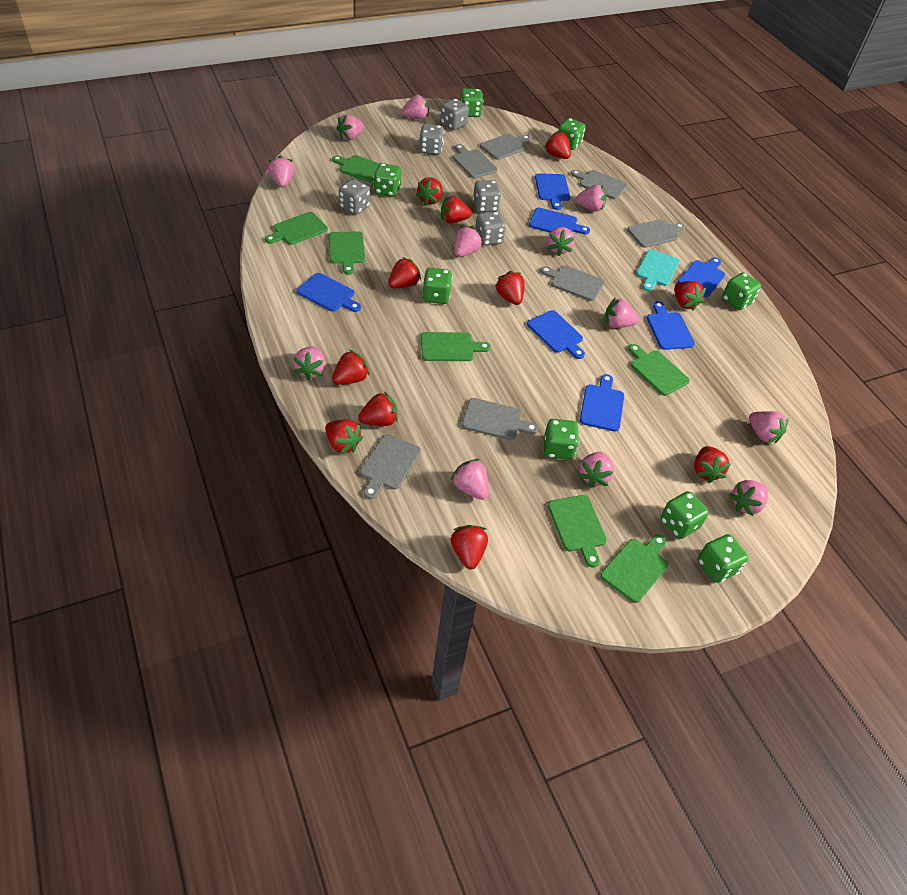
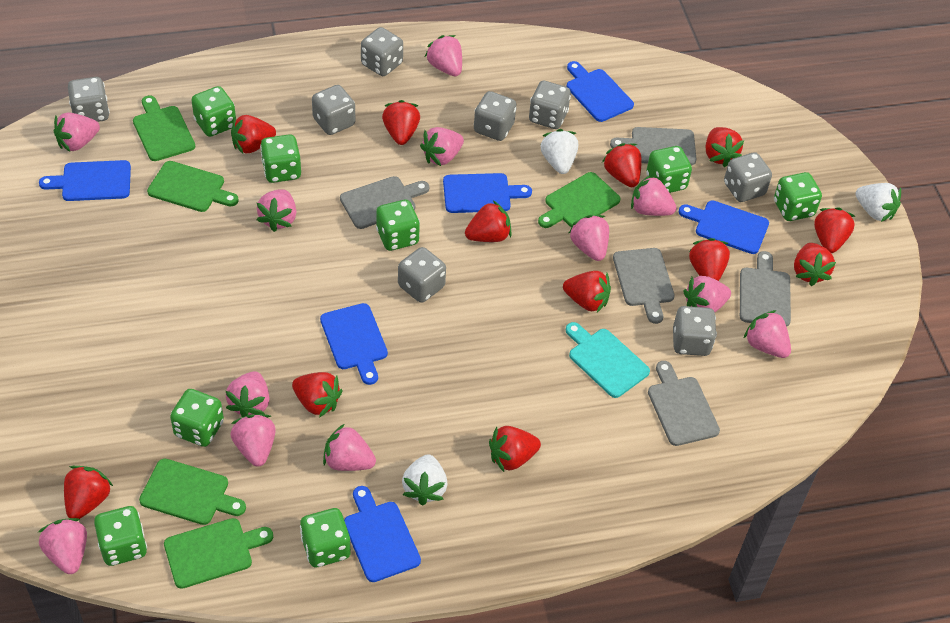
blue cutting board: [297,273,361,312] [527,310,585,359] [529,208,590,235] [535,173,570,210] [580,374,624,432] [647,301,695,350] [678,257,725,297] = 7 -> [39,160,131,201] [320,303,388,385] [344,486,421,582] [443,173,532,213] [567,61,634,122] [679,200,769,254] = 6
green cutting board: [265,212,328,245] [329,231,365,275] [332,155,380,184] [421,332,491,361] [548,495,607,567] [600,535,668,603] [628,344,690,396] = 7 -> [133,95,195,161] [139,458,246,525] [147,161,239,212] [164,518,273,589] [538,172,621,228] = 5
grey cutting board: [360,434,421,499] [453,144,497,179] [462,398,538,440] [480,134,531,160] [540,265,605,301] [571,170,627,199] [627,219,685,248] = 7 -> [340,176,429,229] [610,127,696,165] [613,248,674,324] [648,361,720,446] [740,251,791,327] = 5
grey dice: [339,179,370,215] [419,124,444,155] [440,99,469,130] [473,180,501,212] [475,212,506,246] = 5 -> [68,77,110,122] [312,85,355,135] [361,27,403,76] [398,247,446,303] [474,91,516,141] [529,81,571,129] [673,306,717,356] [724,152,772,202] = 8
red strawberry: [325,419,363,454] [332,350,370,385] [358,391,398,426] [388,257,421,288] [416,177,443,206] [441,196,472,223] [451,525,488,569] [495,271,524,305] [544,131,571,159] [674,281,706,311] [694,446,731,483] = 11 -> [64,466,113,519] [231,115,276,154] [292,372,342,418] [382,100,420,145] [465,201,512,242] [489,426,541,472] [563,271,611,312] [602,143,641,187] [689,238,730,281] [706,127,744,168] [794,243,836,286] [814,207,855,253] = 12
white strawberry: none = 0 -> [402,454,448,506] [540,129,578,174] [855,183,901,222] = 3

